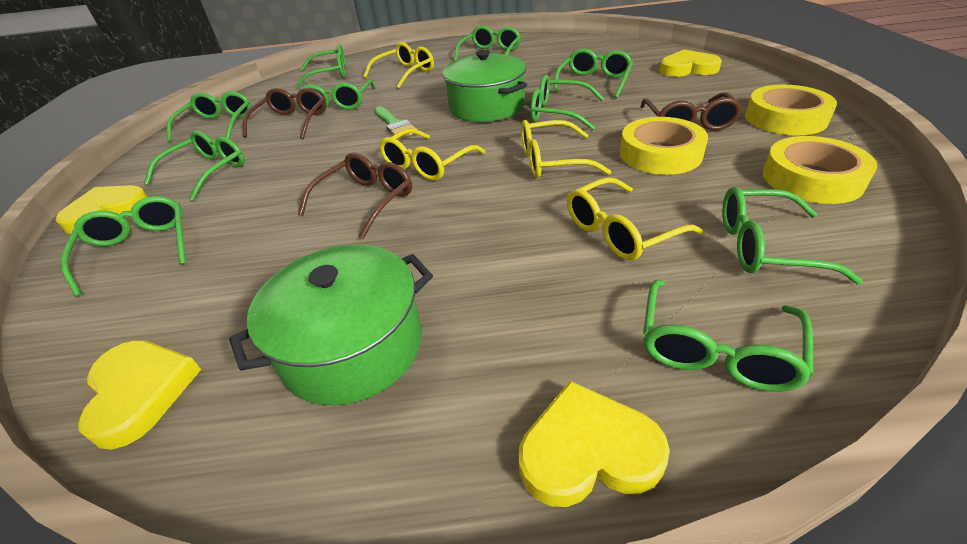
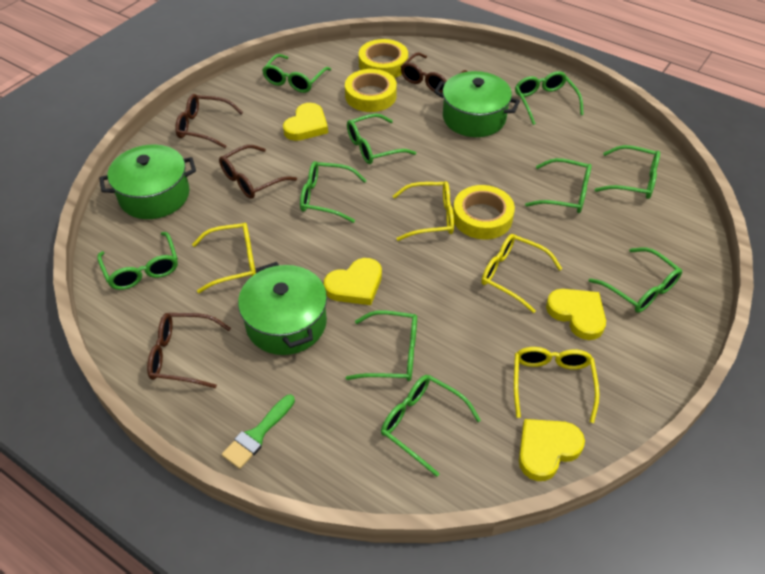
brown glasses: [243,88,326,139] [298,152,412,239] [640,93,742,131] = 3 -> [147,313,231,388] [175,94,243,148] [219,145,297,199] [401,52,468,93] = 4
green pot: [229,245,433,405] [442,50,527,122] = 2 -> [99,145,196,219] [238,262,327,355] [434,71,520,137] = 3

